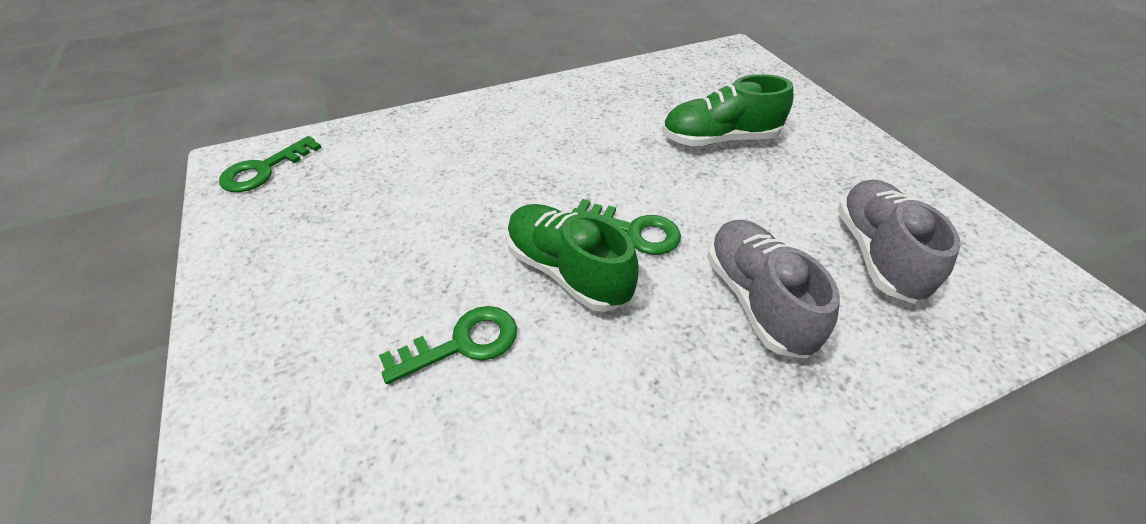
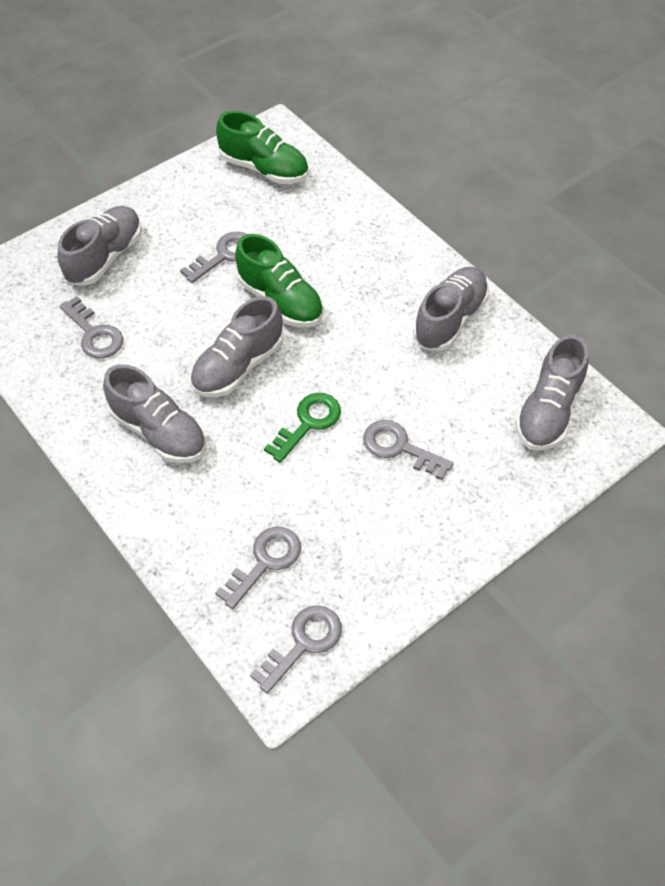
green key: [219,136,322,192] [379,306,517,384] [572,199,681,255] = 3 -> [264,393,341,463] = 1
grey key: none = 0 -> [60,296,123,358] [180,232,246,283] [215,527,301,609] [250,605,342,694] [363,420,454,480] = 5
grey shoe: [707,220,840,359] [837,179,961,304] = 2 -> [58,206,142,285] [103,364,206,463] [190,296,284,397] [413,267,489,351] [515,335,588,451] = 5

